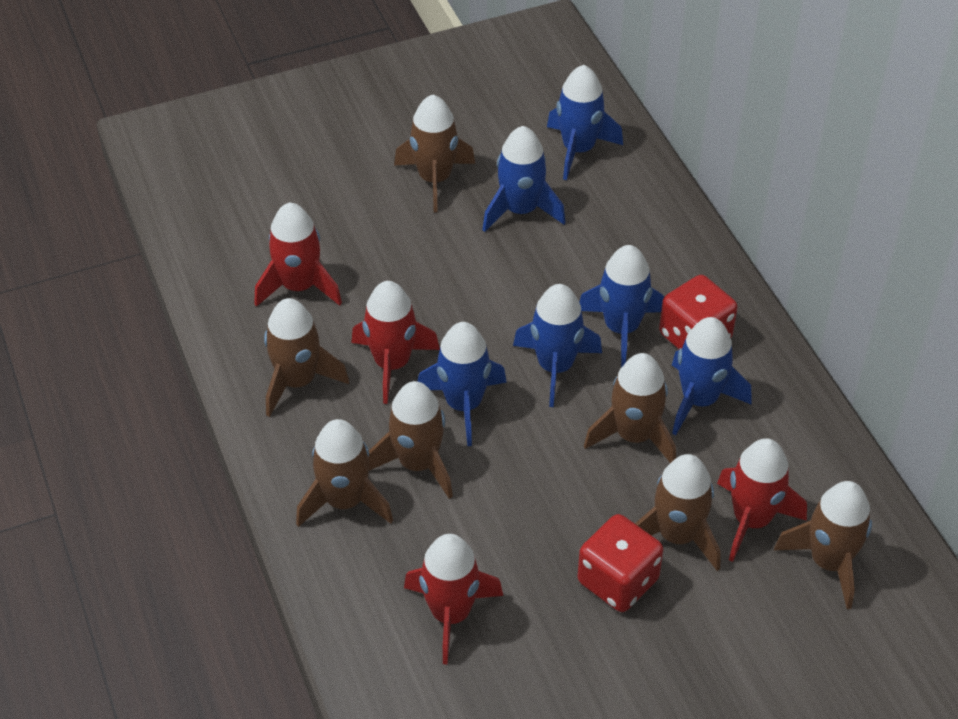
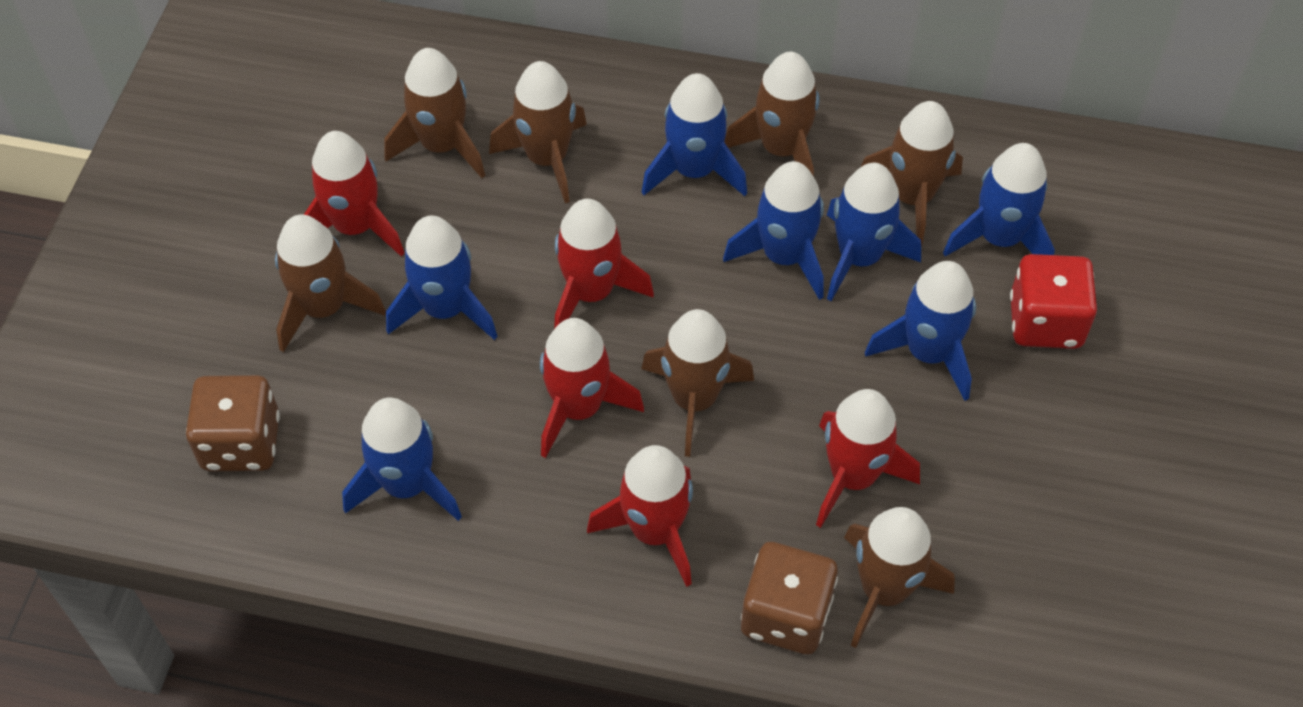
blue rocket: [417,322,507,446] [482,126,565,232] [513,284,602,407] [547,65,623,180] [579,245,664,367] [672,317,752,435] = 6 -> [342,397,462,521] [386,216,498,340] [642,73,747,196] [723,161,824,300] [827,163,921,301] [865,261,976,401] [943,143,1055,256] = 7
brown dice: none = 0 -> [186,375,280,471] [741,542,838,655] = 2
red dice: [578,514,663,612] [659,275,738,349] = 2 -> [1010,254,1097,349] = 1
red rocket: [254,203,342,307] [351,281,440,404] [404,534,503,665] [717,438,807,562] = 4 -> [304,131,404,256] [540,318,644,458] [554,199,654,329] [587,445,693,587] [816,389,920,528] = 5

